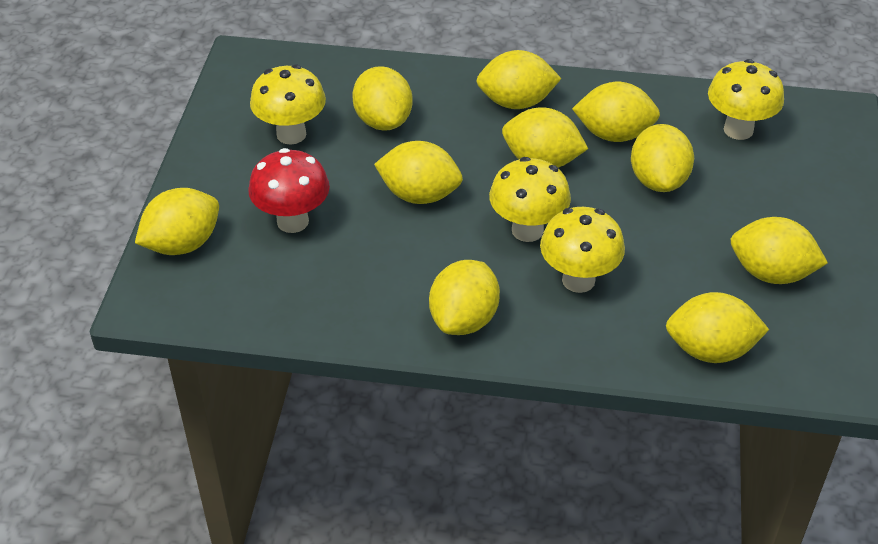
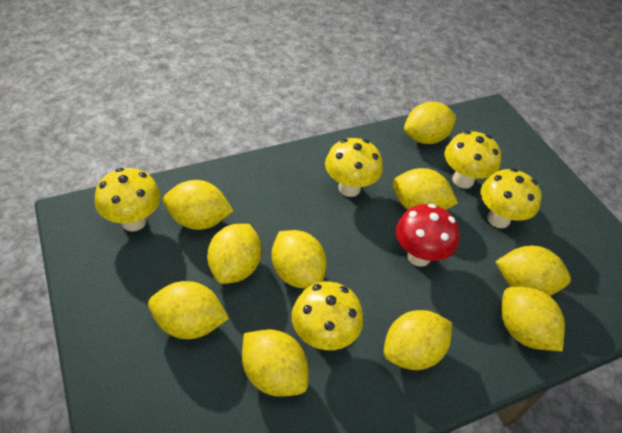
yellow mushroom: [250,65,326,145] [489,157,571,242] [540,207,625,293] [708,59,784,140] = 4 -> [95,168,161,232] [292,282,364,350] [325,138,383,197] [445,131,501,189] [481,168,542,228] = 5

